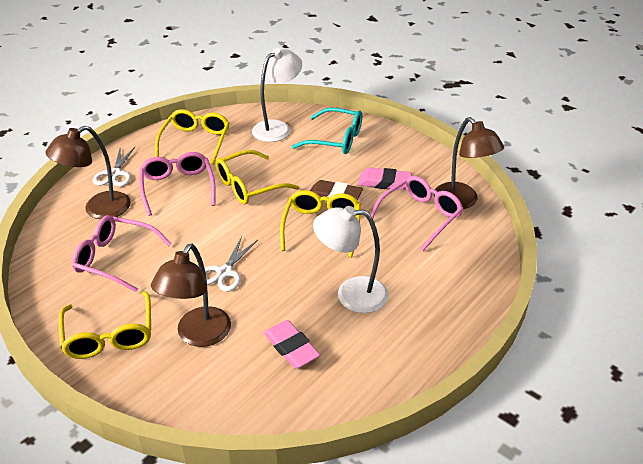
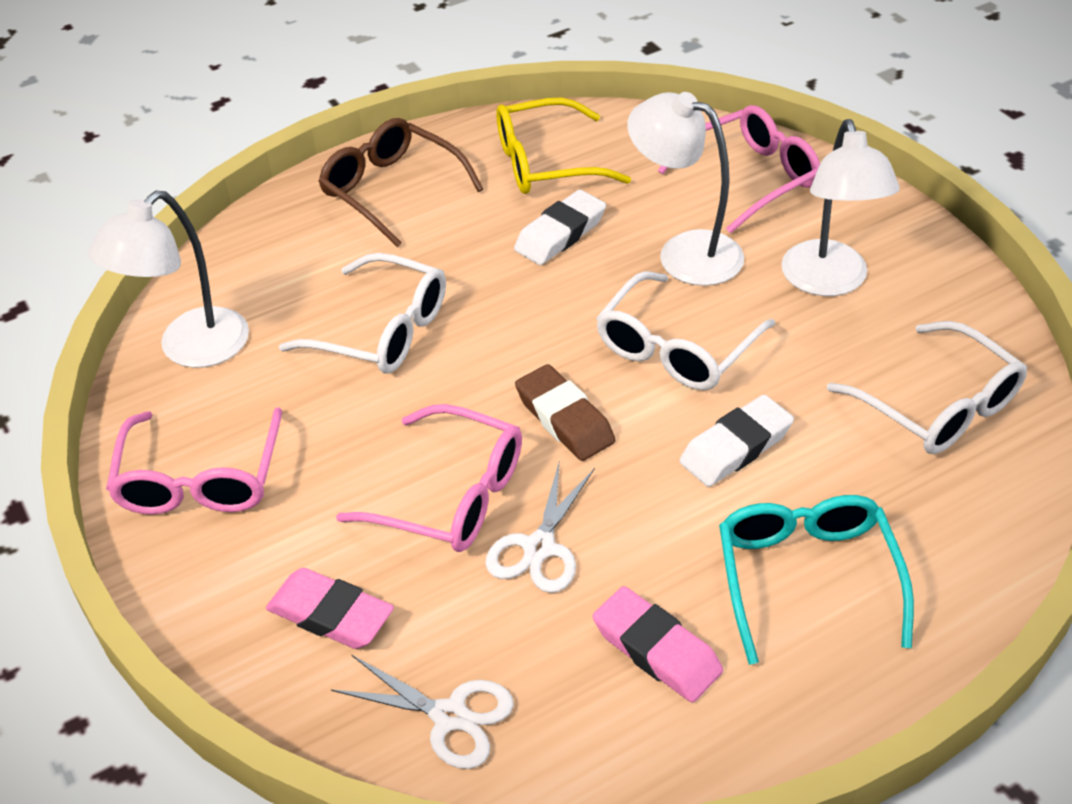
brown glasses: none = 0 -> [318,118,483,247] = 1
brown lamp: [45,126,131,219] [151,244,231,347] [434,117,504,209] = 3 -> none = 0
white eraser: none = 0 -> [514,189,606,265] [679,395,794,487] = 2
white glasses: none = 0 -> [279,253,446,374] [596,271,775,390] [827,321,1027,454] = 3
white lamp: [252,48,302,142] [313,206,389,313] = 2 -> [88,190,249,368] [627,92,744,286] [781,119,899,296] = 3
yellow glasses: [58,291,151,359] [155,109,230,165] [215,150,299,204] [280,190,361,258] = 4 -> [496,98,631,194] = 1

